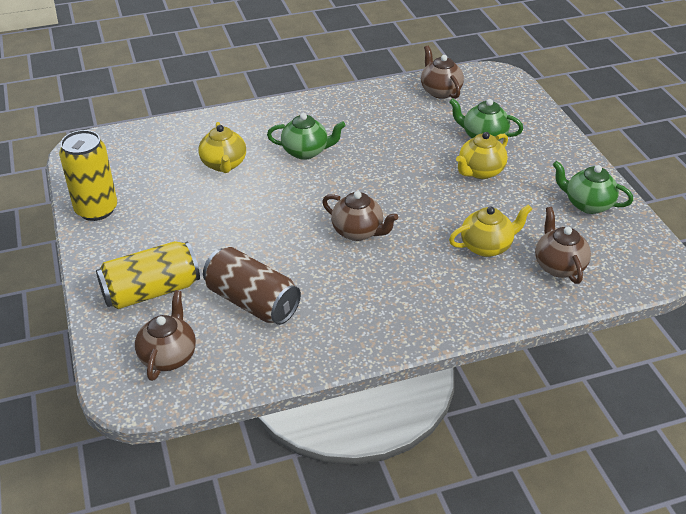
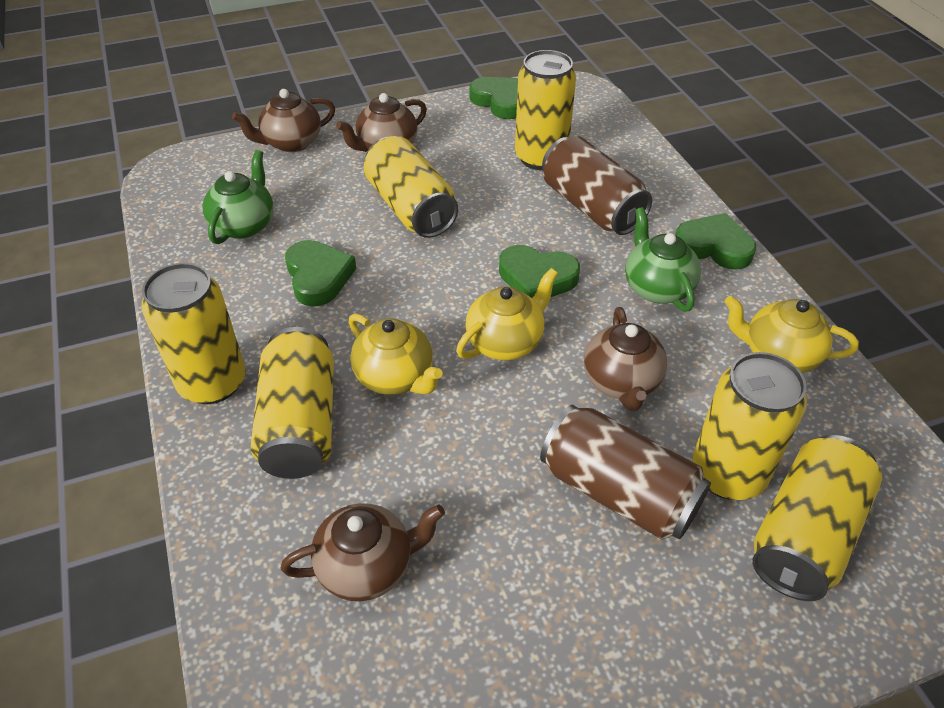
brown can: [203,247,301,325] = 1 -> [540,405,711,540] [542,136,652,235] = 2
green heart: none = 0 -> [285,240,356,307] [469,77,518,119] [499,245,580,298] [675,213,756,270] = 4
green teapot: [267,113,346,160] [449,98,523,141] [553,161,633,214] = 3 -> [202,150,273,244] [625,207,701,312] = 2
yellow can: [59,130,117,221] [96,241,200,309] = 2 -> [141,263,246,404] [251,327,334,479] [364,136,458,238] [515,50,576,170] [692,352,807,500] [752,435,882,601] = 6

